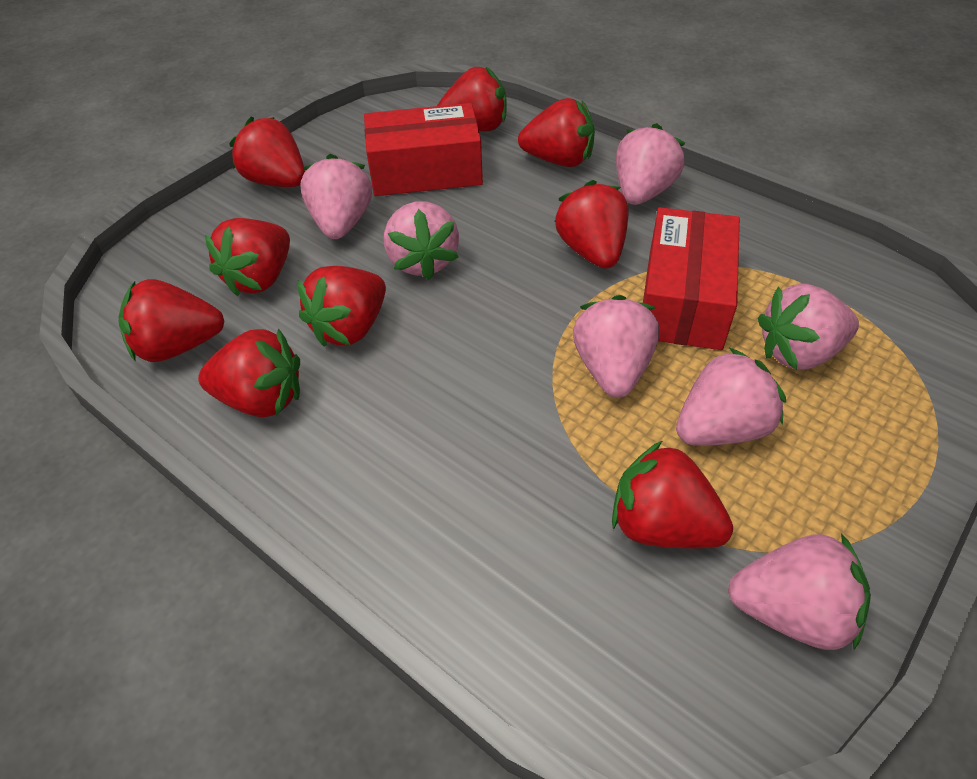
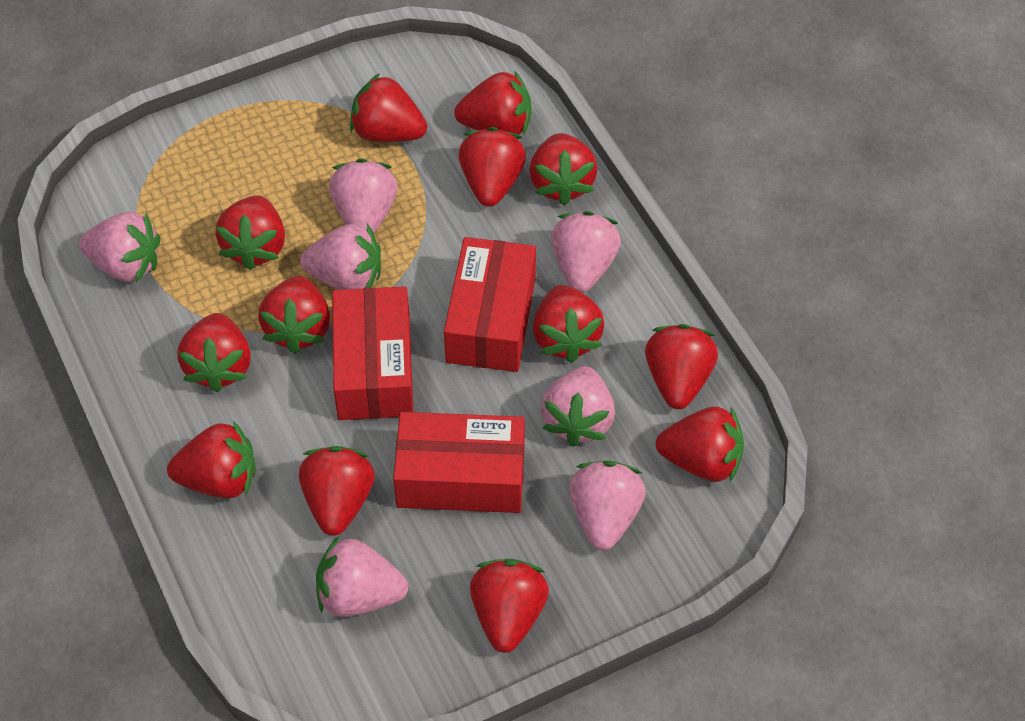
red box: [364,103,483,196] [643,207,740,350] = 2 -> [332,286,414,420] [393,412,525,513] [444,237,536,372] = 3
red strawberry: [118,279,225,362] [198,328,300,417] [205,218,290,297] [229,117,305,187] [298,266,386,347] [437,67,507,131] [518,98,595,167] [554,180,629,269] [612,441,733,548] = 9 -> [167,421,256,498] [177,313,251,393] [215,195,285,270] [258,276,330,354] [299,446,375,536] [350,73,427,142] [454,70,531,135] [458,127,526,207] [470,559,549,653] [529,133,597,206] [533,285,605,363] [645,324,718,409] [656,407,744,482] = 13

